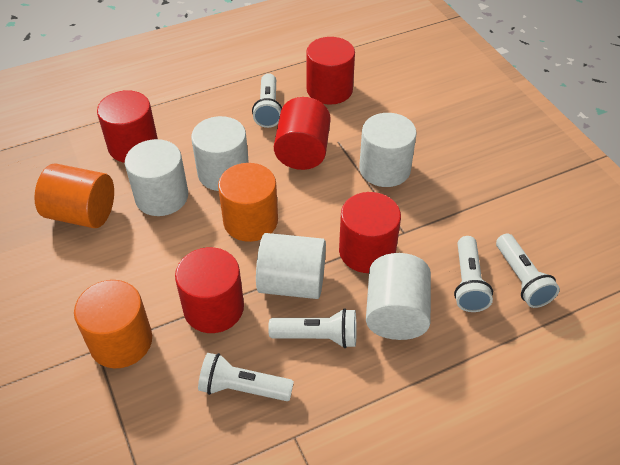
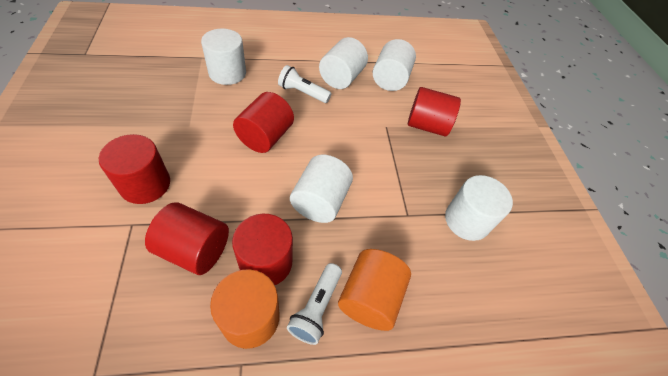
orange cylinder: [34,163,114,228] [74,280,152,368] [218,163,278,242] = 3 -> [210,269,279,349] [338,249,411,331] = 2
white flashlight: [198,353,294,401] [252,73,282,128] [268,308,357,348] [454,236,493,312] [496,234,560,308] = 5 -> [278,65,331,103] [287,263,342,345] = 2

